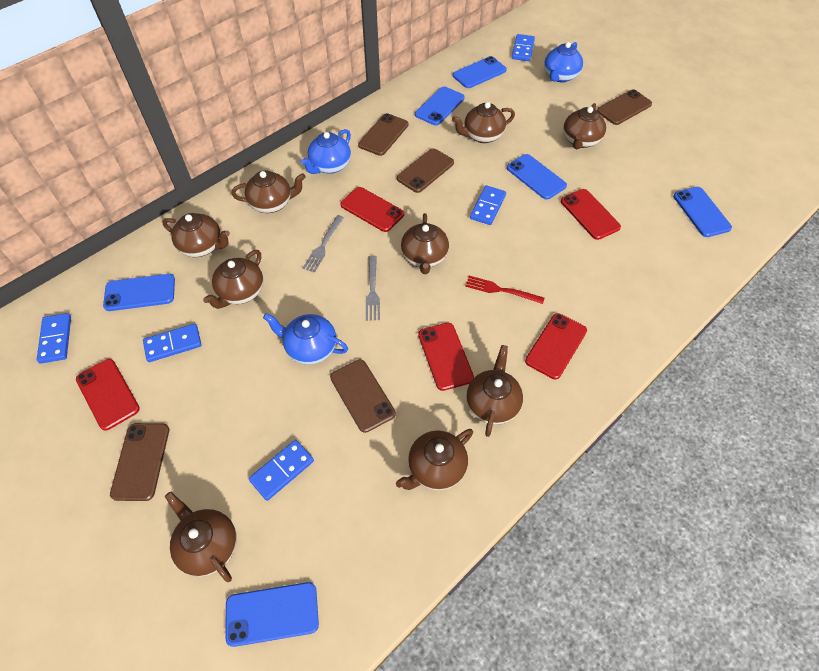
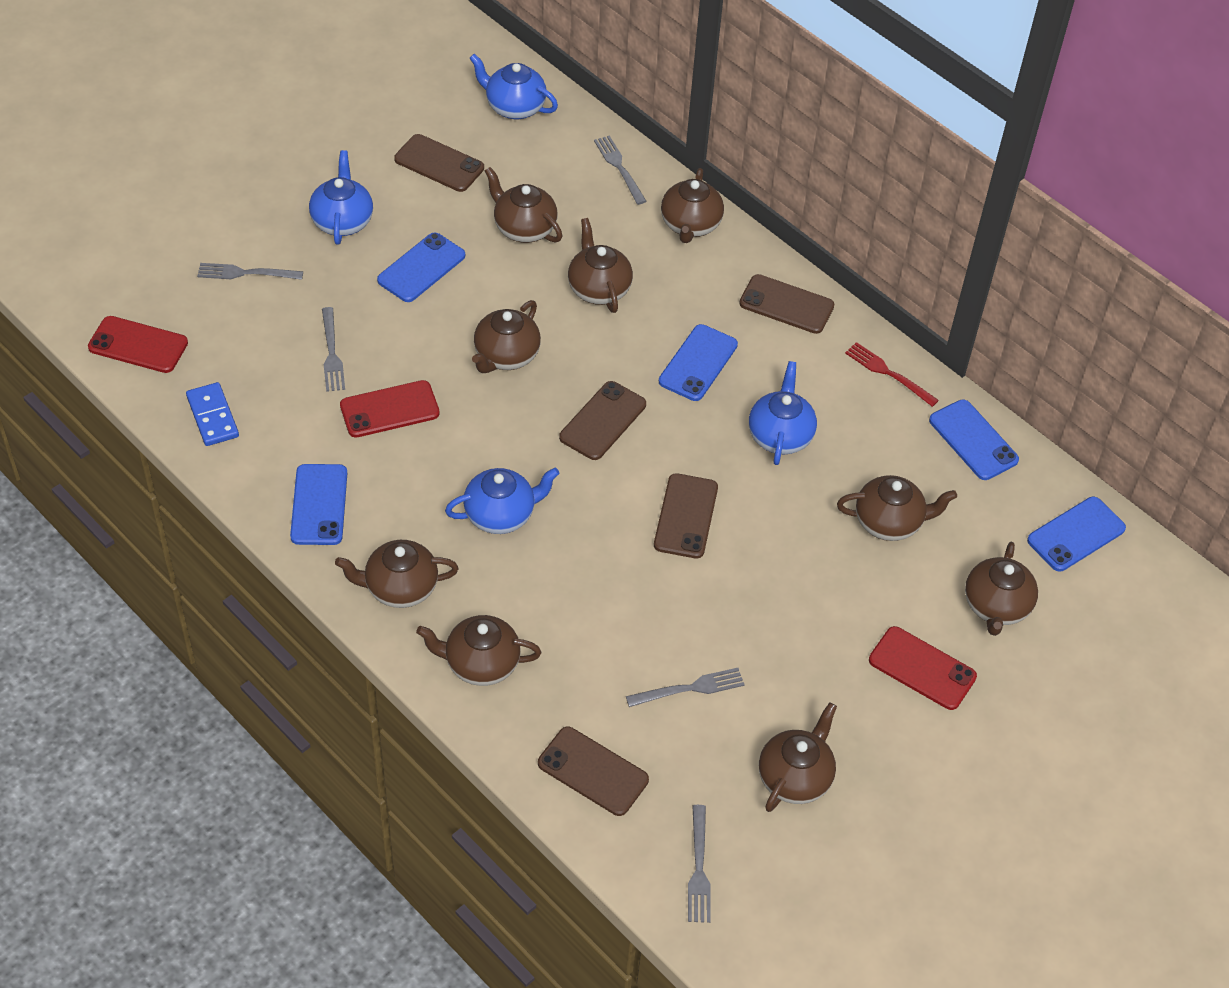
blue domino: [37,313,71,364] [143,324,202,362] [249,440,314,501] [470,185,506,225] [512,34,535,61] = 5 -> [186,382,239,446] = 1
blue phone: [103,274,175,311] [226,582,319,647] [415,86,465,126] [453,56,507,88] [507,154,567,200] [673,187,732,237] = 6 -> [290,464,347,545] [377,233,465,302] [659,324,738,401] [929,400,1019,480] [1027,497,1126,572] = 5
blue teapot: [263,313,348,364] [301,129,351,174] [544,42,583,82] = 3 -> [309,150,373,245] [445,468,559,534] [469,54,558,119] [749,361,817,465] = 4
grey fork: [303,215,344,273] [366,256,380,321] = 2 -> [197,263,303,280] [322,307,345,392] [594,135,647,205] [626,668,745,707] [688,805,711,923] = 5
red phone: [76,359,140,431] [340,187,404,232] [418,323,474,391] [525,313,587,379] [561,189,621,240] = 5 -> [88,316,188,373] [340,380,440,438] [869,626,977,710] = 3

